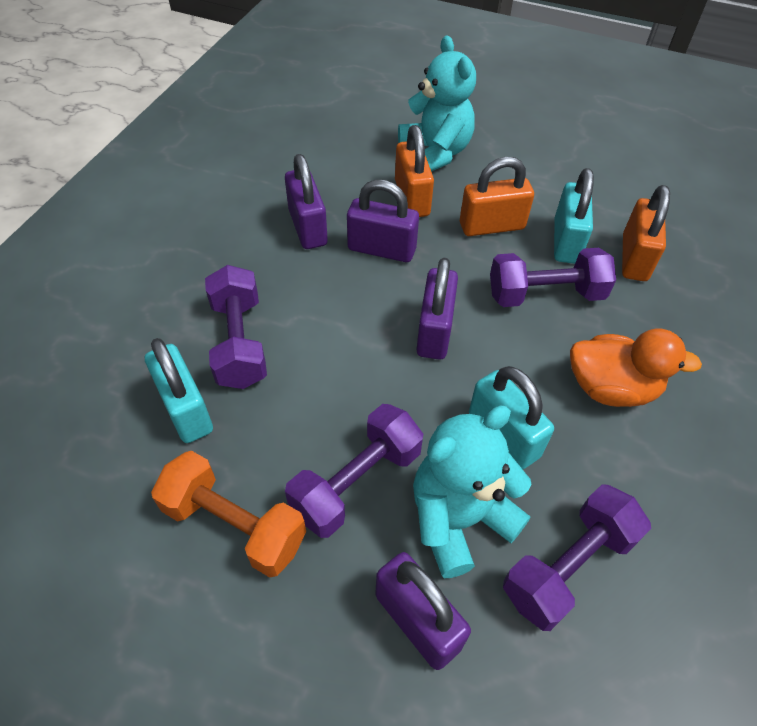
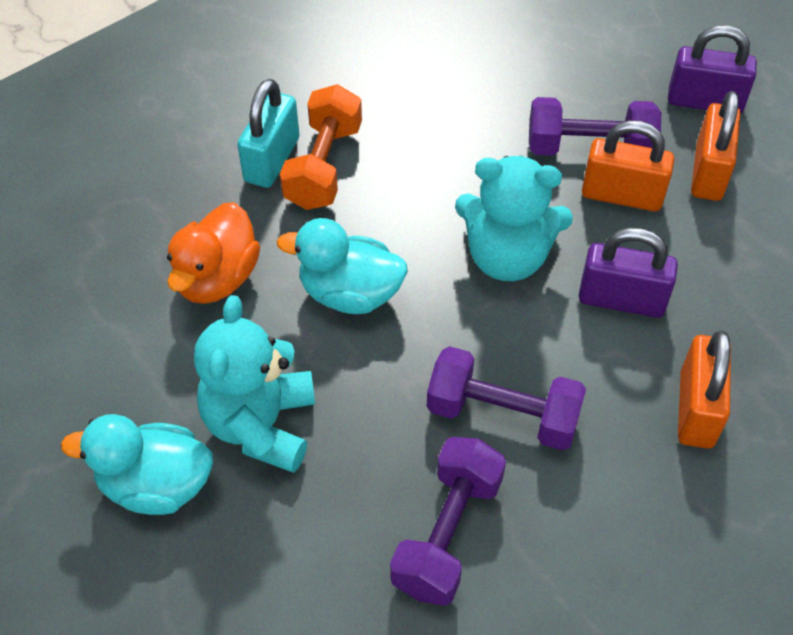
purple dumbbell: [205,265,267,389] [285,404,423,538] [490,248,616,307] [503,484,651,631] = 4 -> [390,437,506,606] [427,346,586,451] [529,97,661,156] = 3
purple padlock: [285,154,328,249] [347,180,419,262] [375,552,471,670] [416,258,458,360] = 4 -> [579,228,678,318] [668,25,757,114] = 2
turquoise duck: none = 0 -> [61,414,213,515] [277,218,408,314] = 2
turquoise padlock: [145,338,213,443] [469,366,554,469] [554,168,594,264] = 3 -> [237,79,300,188] = 1

